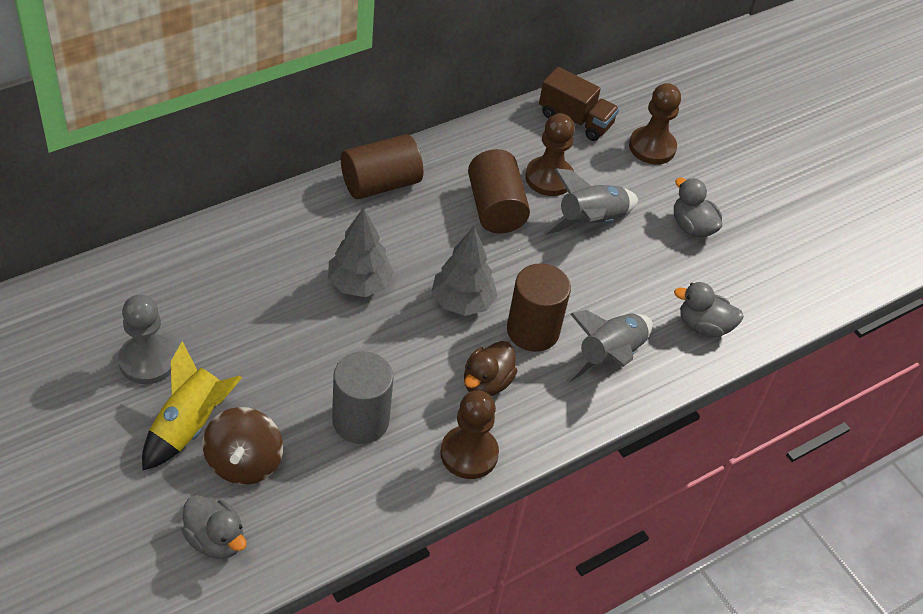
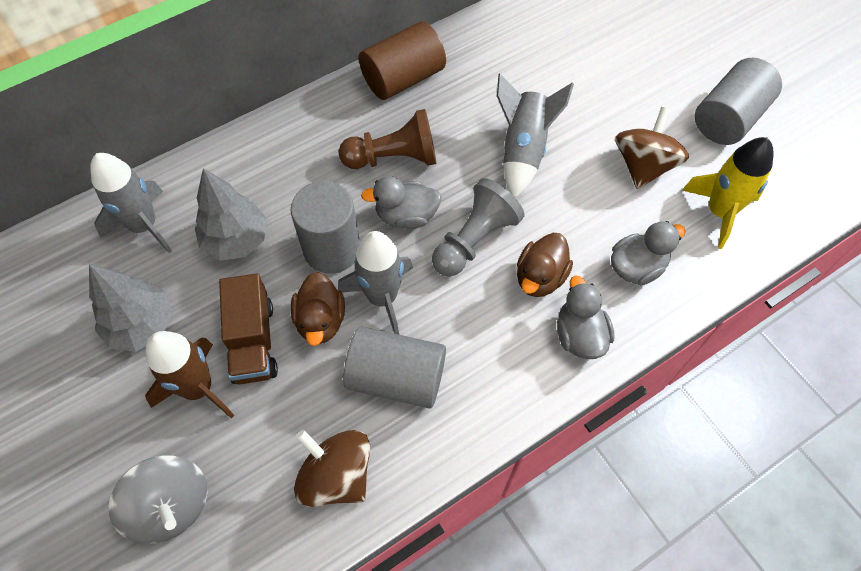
brown cylinder: [341,134,423,199] [468,149,530,233] [507,263,571,352] = 3 -> [359,21,446,100] = 1
brown duck: [464,341,517,396] = 1 -> [291,272,345,346] [517,233,573,297] = 2
brown pawn: [440,390,499,479] [525,113,575,196] [629,83,681,164] = 3 -> [339,109,437,169] = 1
brown rocket: none = 0 -> [145,331,234,419] = 1
brown spinning top: [203,407,283,485] = 1 -> [294,430,370,507] [615,107,689,189] = 2
grey cylinder: [332,351,393,444] = 1 -> [291,181,360,274] [343,327,446,409] [695,58,782,145] = 3
grey rocket: [543,168,638,235] [566,310,653,383] = 2 -> [90,153,172,253] [338,231,413,335] [497,74,574,198] = 3
grey spinning top: none = 0 -> [109,455,207,544] = 1

